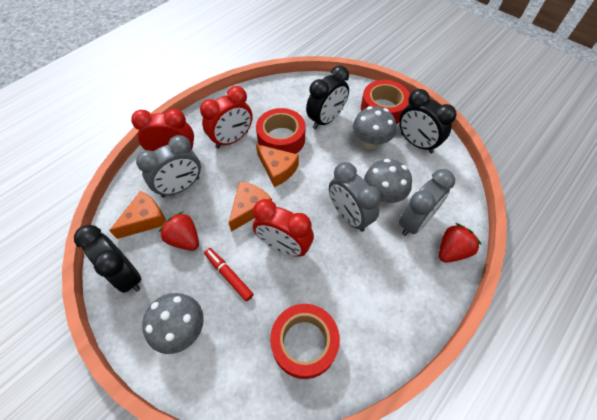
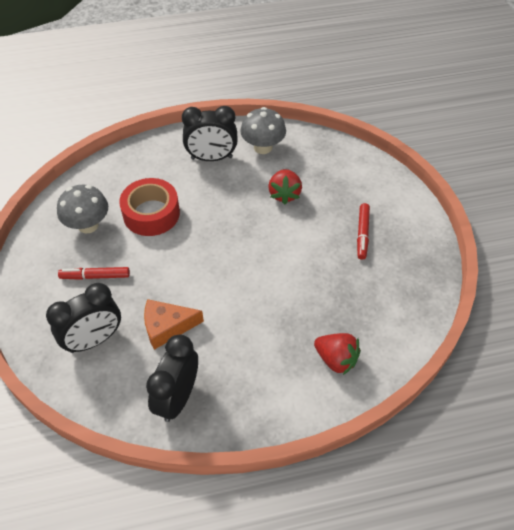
grey clock: [136,135,201,198] [329,162,381,232] [399,169,455,236] = 3 -> none = 0
grey mushroom: [142,293,204,354] [353,106,396,149] [364,159,412,204] = 3 -> [57,184,108,233] [240,107,286,154] = 2
orange cheese: [109,191,166,239] [228,181,272,232] [256,144,299,187] = 3 -> [144,299,204,350] = 1
red clock: [131,109,194,151] [200,86,253,149] [253,199,314,257] = 3 -> none = 0
red marker: [204,248,254,301] = 1 -> [58,267,130,280] [357,203,370,260] = 2
red tape: [256,108,306,154] [270,304,340,379] [361,80,410,124] = 3 -> [119,178,180,236] = 1

